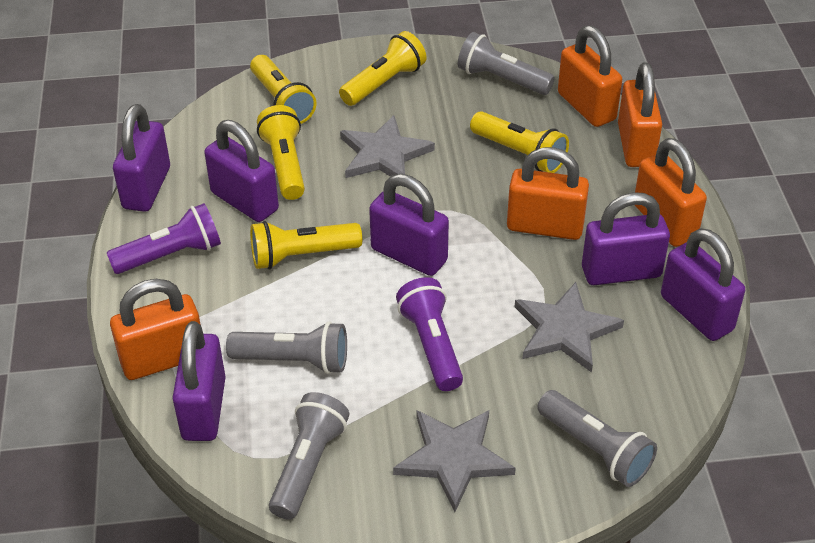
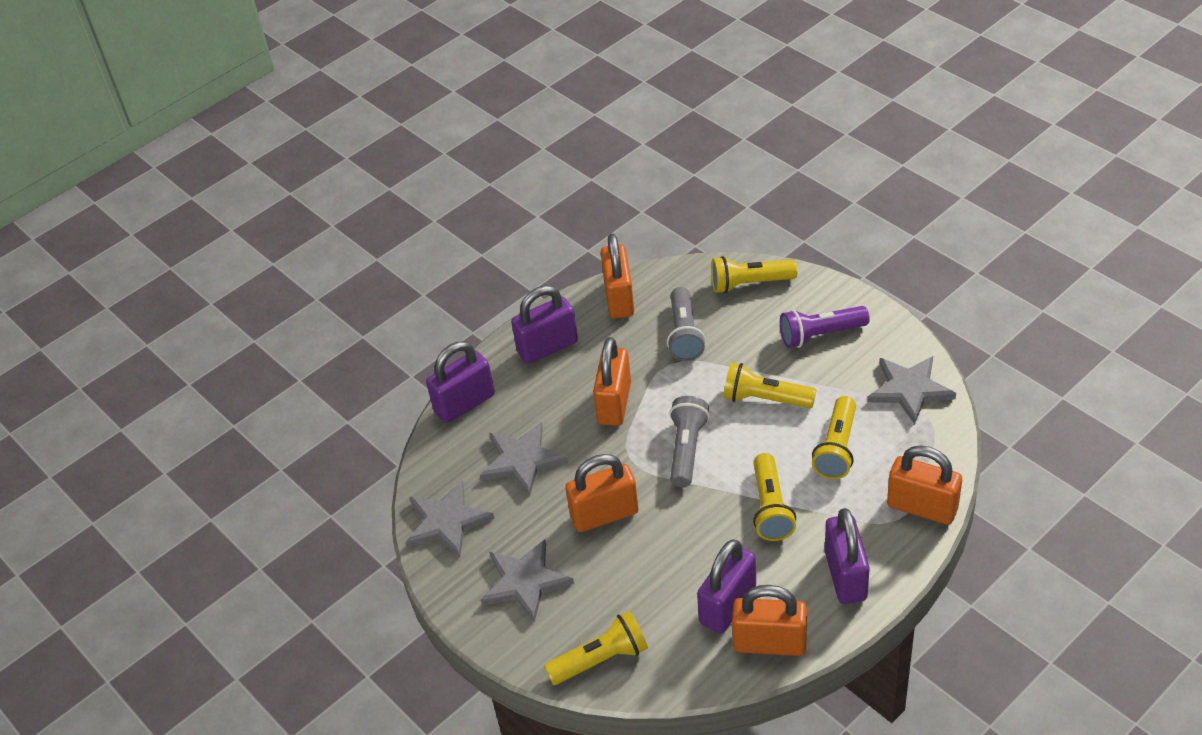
grey flashlight: [226,321,347,374] [269,392,349,520] [458,32,555,95] [537,390,657,487] = 4 -> [667,287,705,361] [669,396,710,487] = 2
grey star: [340,115,435,178] [393,410,516,512] [515,282,624,373] = 3 -> [406,480,494,558] [480,422,568,496] [481,539,574,623] [867,356,956,425] = 4
purple flashlight: [107,203,221,274] [396,277,463,391] = 2 -> [780,306,870,348] = 1
purple padlock: [113,104,170,212] [172,321,226,441] [204,120,279,222] [369,174,449,276] [582,192,670,285] [661,228,745,341] = 6 -> [426,341,495,423] [511,286,578,364] [697,539,756,633] [825,508,870,604] = 4

